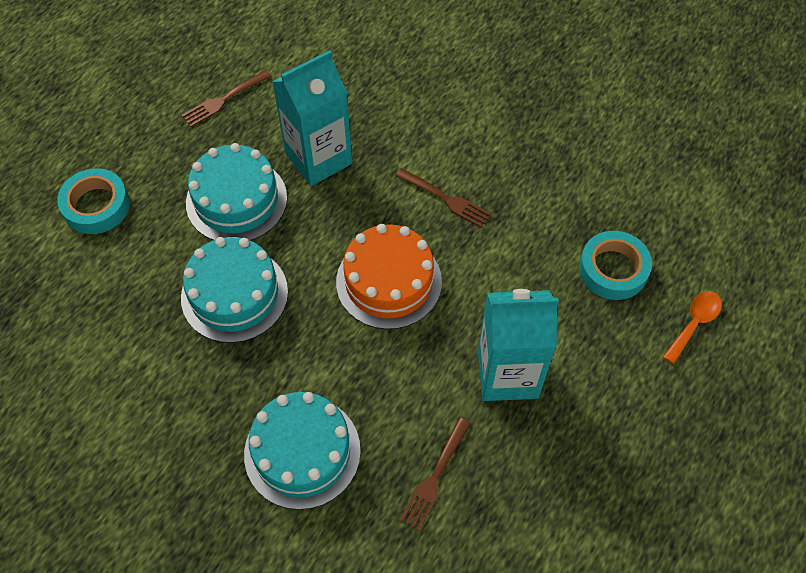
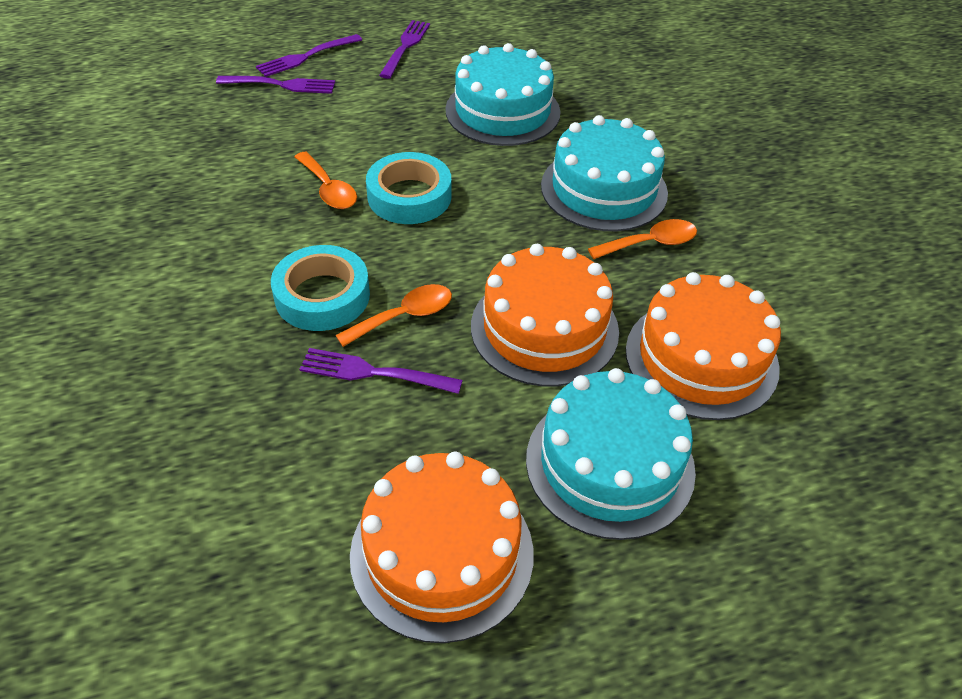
brown fork: [182,70,272,127] [395,168,491,228] [400,418,471,531] = 3 -> none = 0
orange cake: [336,224,442,329] = 1 -> [350,452,534,643] [471,244,619,387] [626,272,781,420] = 3
orange spoon: [663,291,722,364] = 1 -> [294,152,357,209] [335,284,452,347] [588,219,697,259] = 3
purple fork: none = 0 -> [216,76,335,94] [256,34,362,77] [300,348,463,394] [379,20,430,79] = 4
turquoise carton: [272,50,352,186] [478,289,559,401] = 2 -> none = 0

